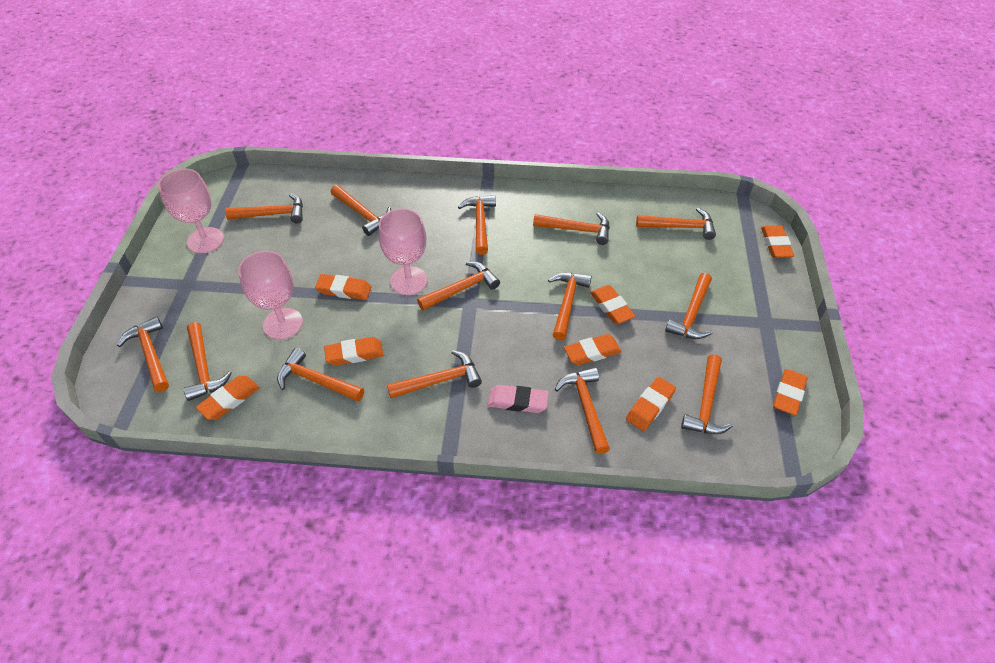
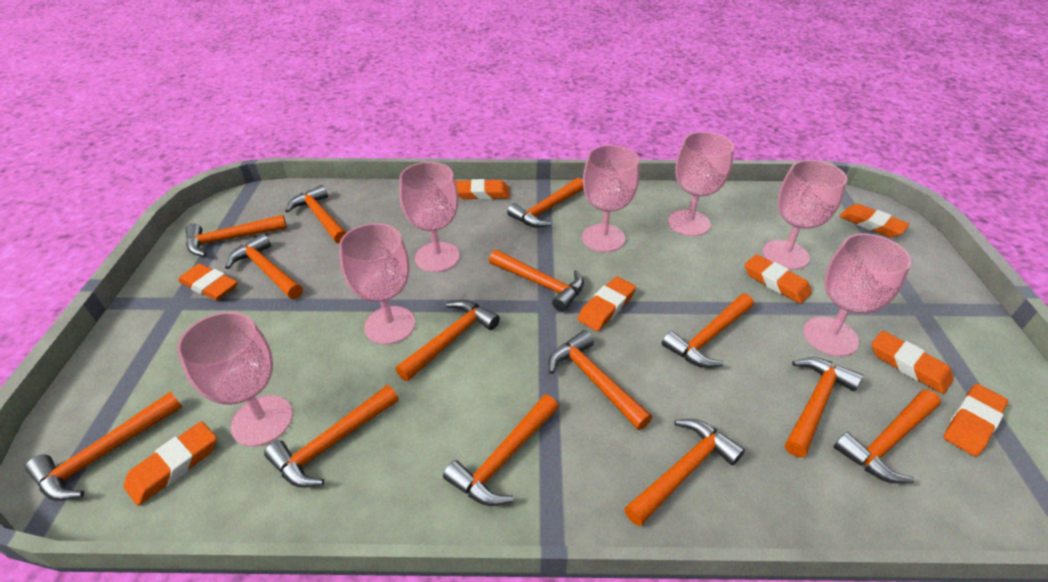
pink eraser: [488,385,549,413] = 1 -> none = 0
pink goblet: [158,169,224,253] [238,251,303,339] [379,208,428,295] = 3 -> [177,312,293,447] [339,223,415,344] [399,162,460,272] [582,145,639,252] [668,132,734,236] [762,160,847,270] [803,233,911,356] = 7

